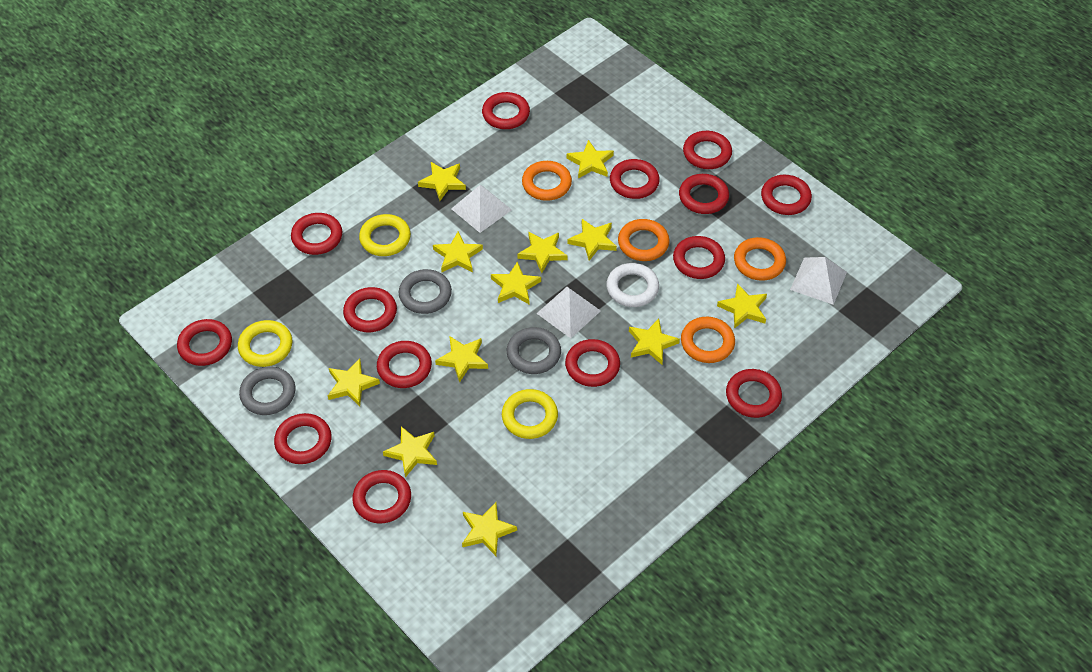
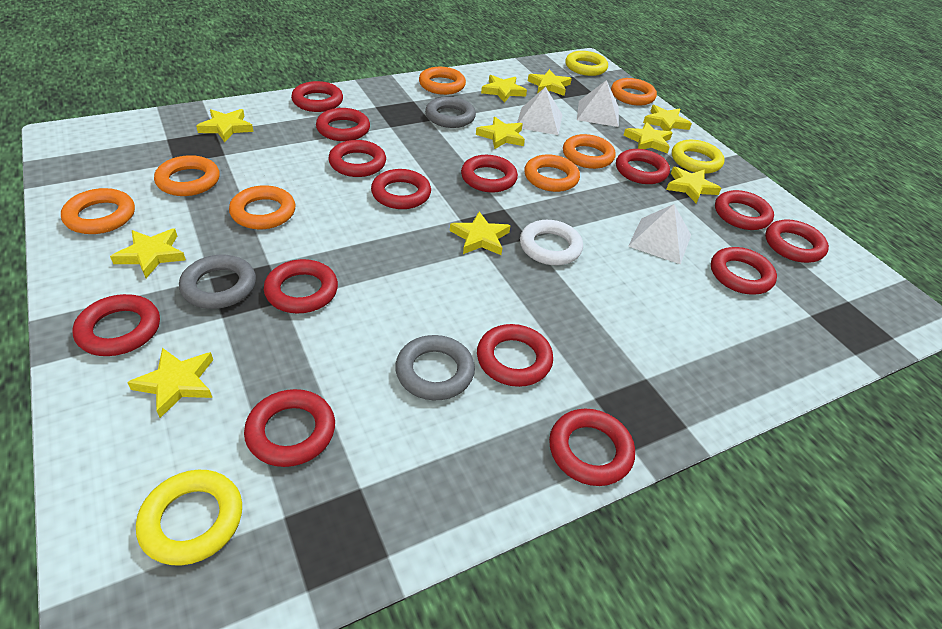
orange ring: [522,161,572,201] [618,219,670,261] [681,317,735,363] [734,237,786,281] = 4 -> [61,188,135,234] [154,155,220,196] [229,185,296,229] [419,67,466,95] [524,155,580,192] [563,134,616,169] [611,78,657,106] = 7
yellow star: [328,359,380,406] [383,426,437,478] [418,162,466,201] [433,232,483,272] [435,336,488,383] [462,502,517,556] [491,261,541,304] [517,231,568,273] [567,140,614,179] [567,219,617,261] [629,319,680,365] [717,283,767,329] = 12 -> [110,228,186,278] [127,348,213,418] [196,109,253,142] [450,212,511,255] [476,117,525,149] [481,75,527,103] [528,69,572,96] [623,122,672,153] [643,105,692,131] [666,167,721,203] = 10

